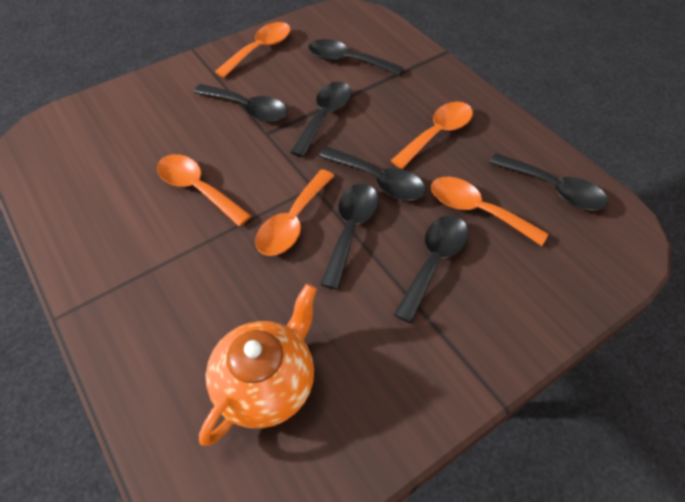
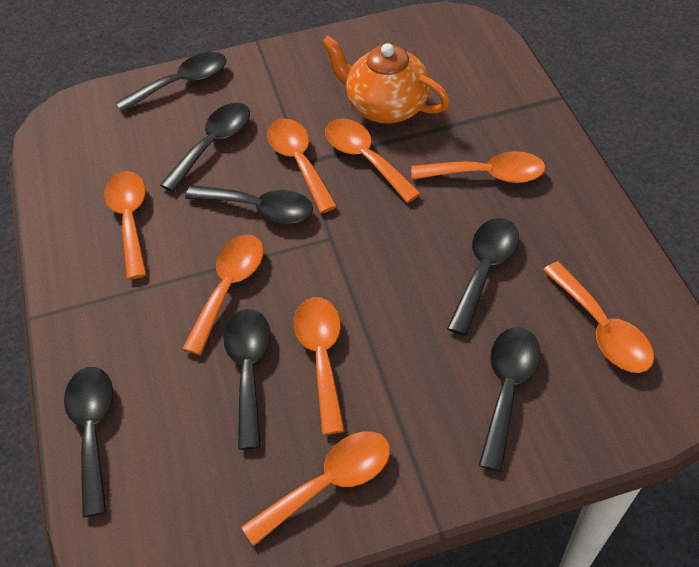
orange spoon: [157,154,251,226] [215,22,291,77] [255,169,334,256] [391,102,473,169] [431,177,549,246] = 5 -> [104,171,147,280] [182,235,264,355] [241,431,390,546] [267,118,337,213] [294,297,345,435] [325,119,421,203] [411,151,546,183] [543,261,654,373] = 8

